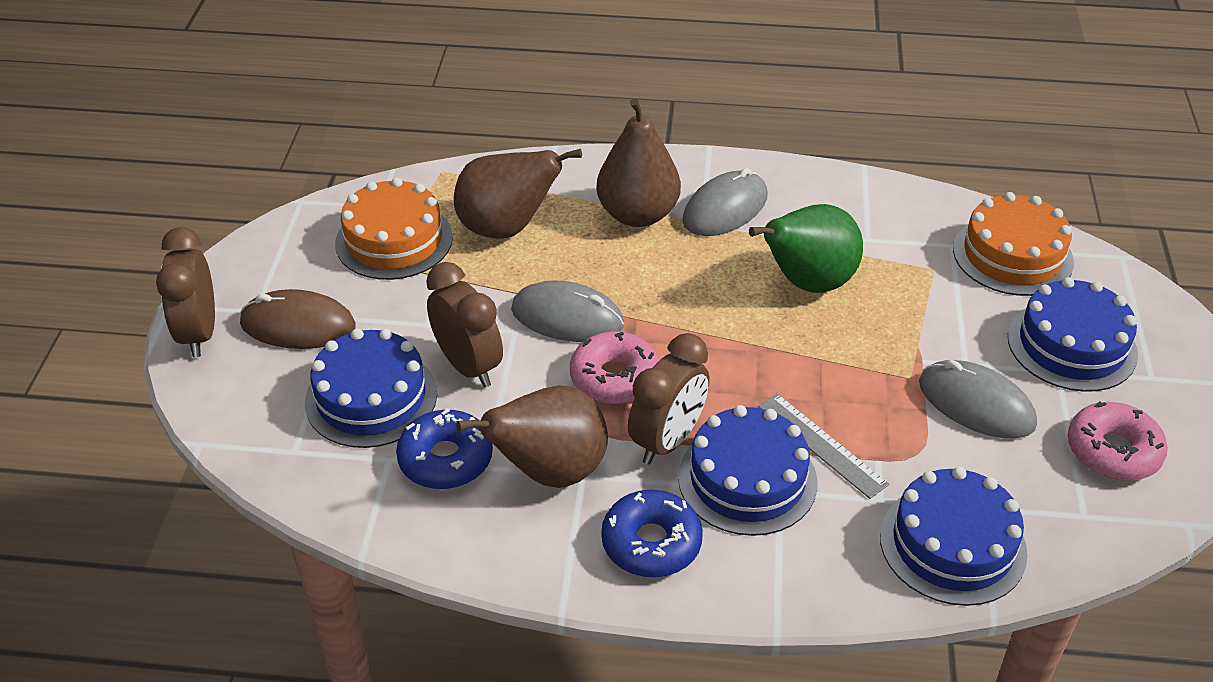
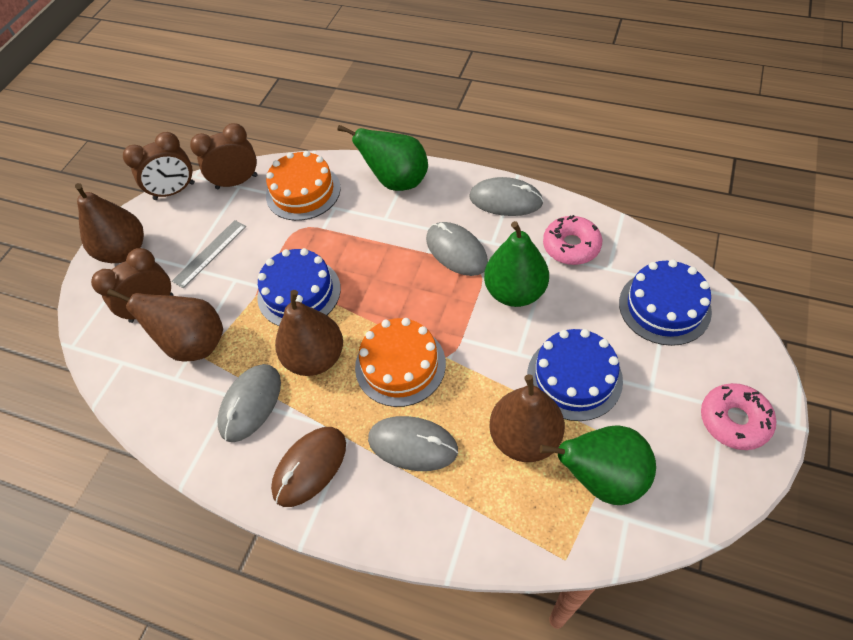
blue cake: [305,329,437,448] [678,405,817,536] [880,467,1028,606] [1008,277,1138,392] = 4 -> [257,248,341,326] [527,329,623,421] [619,260,712,346] = 3
blue donut: [396,408,493,489] [601,490,703,577] = 2 -> none = 0
brown pear: [454,149,582,239] [456,385,608,488] [596,98,681,227] = 3 -> [75,183,144,263] [107,289,223,362] [275,290,343,376] [489,374,565,462] = 4
green pear: [749,204,863,293] = 1 -> [337,125,428,191] [484,221,549,307] [540,425,656,505] = 3
grey mouse: [511,280,624,342] [682,168,768,236] [919,360,1037,439] = 3 -> [217,364,281,442] [368,416,458,471] [426,222,488,276] [470,177,544,216] = 4

